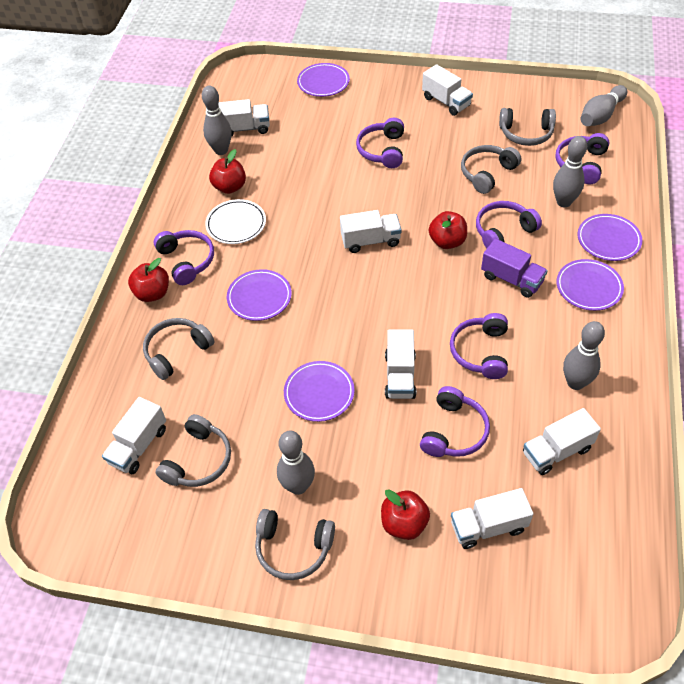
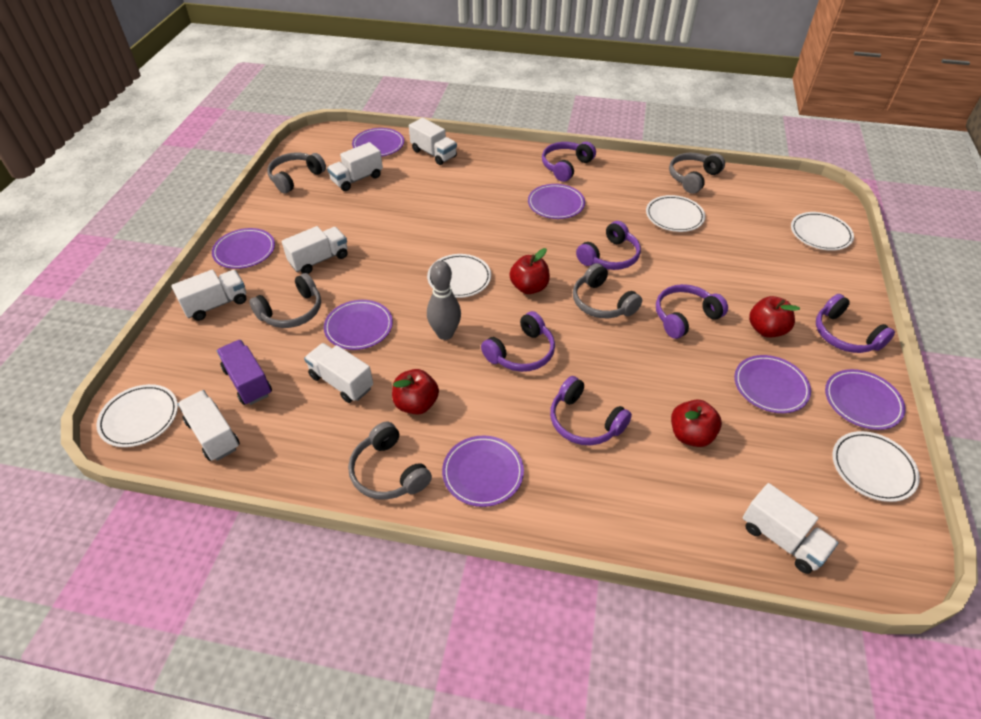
grey bowling pin: [202,85,232,155] [277,431,315,495] [553,136,587,207] [563,321,605,390] [580,85,627,126] = 5 -> [427,261,461,340] = 1
purple plate: [227,269,292,321] [284,361,355,422] [297,63,350,97] [556,259,624,311] [577,214,642,261] = 5 -> [212,228,275,269] [324,300,393,350] [352,128,404,157] [442,435,524,507] [528,184,585,219] [734,355,811,413] [825,369,906,430] = 7
white plate: [205,199,266,244] = 1 -> [96,384,178,447] [427,254,491,298] [646,195,705,232] [791,212,854,251] [832,431,920,502] = 5

